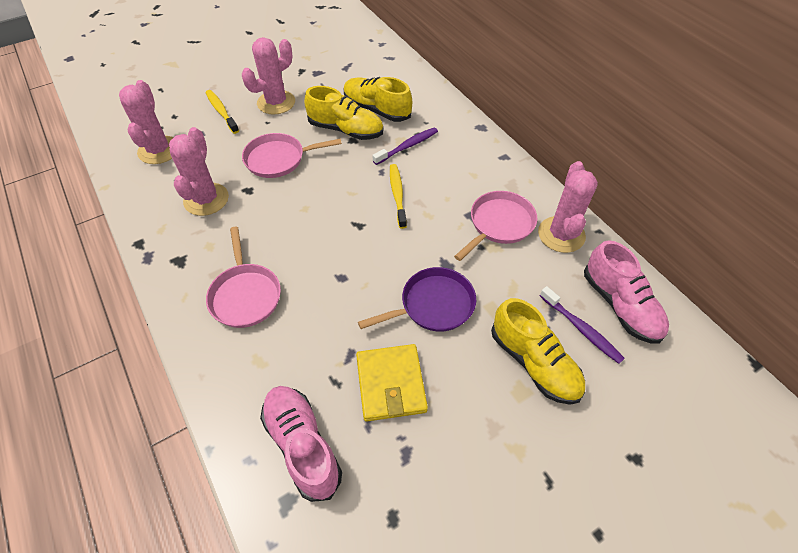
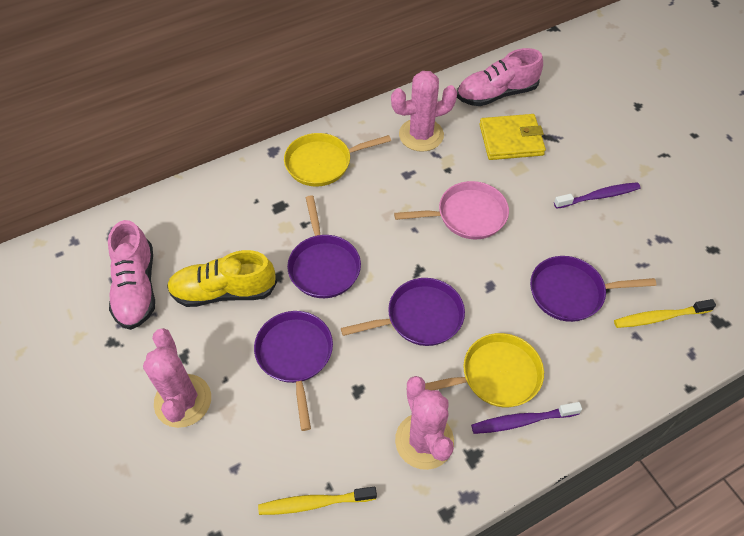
pink cactus: [119,80,174,164] [169,127,229,216] [242,37,295,115] [538,161,598,253] = 4 -> [143,328,211,428] [391,71,457,152] [395,376,454,470] = 3
pink pan: [206,227,281,328] [242,133,342,178] [454,191,537,261] = 3 -> [394,181,509,239] = 1
purple pan: [358,267,476,332] = 1 -> [254,311,333,431] [287,195,361,298] [341,278,465,346] [530,256,656,322] = 4
yellow pan: none = 0 -> [284,133,391,186] [425,333,544,407] = 2
yellow shoe: [304,86,383,140] [344,77,412,122] [491,298,585,405] = 3 -> [167,250,277,307] = 1

